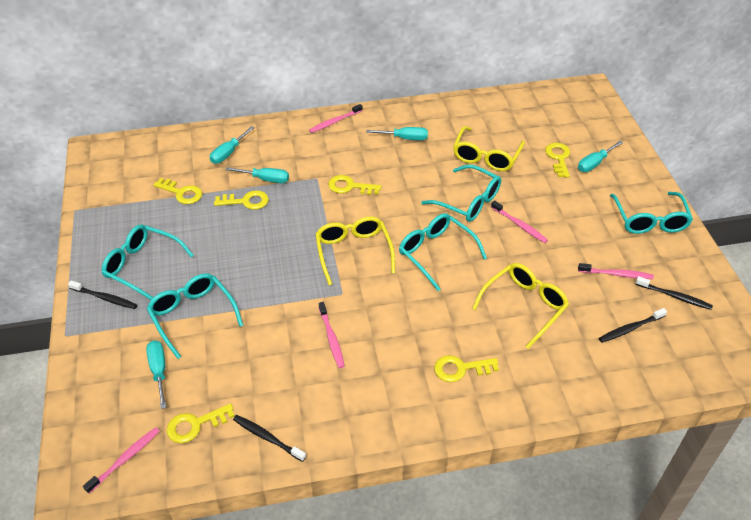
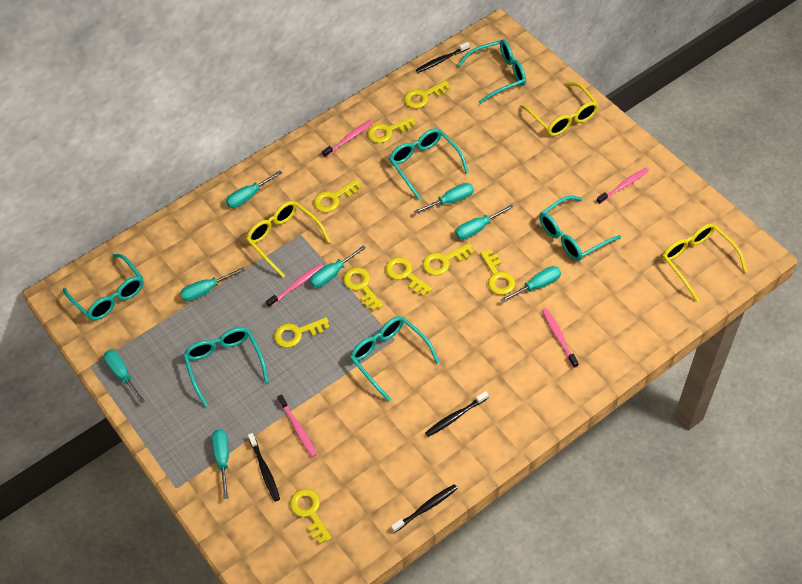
turquoise glasses: [102,225,194,300] [147,273,244,359] [399,213,487,291] [421,165,501,222] [610,192,693,234] = 5 -> [63,254,144,321] [183,327,269,407] [350,316,440,402] [389,128,469,200] [458,39,526,104] [539,195,621,261] = 6
turquoise screwdriver: [146,340,166,409] [210,126,255,164] [225,167,289,183] [366,127,428,140] [578,141,623,172] = 5 -> [104,350,145,403] [180,267,245,302] [212,429,229,499] [226,171,282,208] [310,245,366,288] [414,183,474,214] [455,205,514,240] [500,266,561,303] = 8
yellow key: [153,178,202,204] [166,403,235,443] [214,190,269,210] [328,175,381,195] [434,355,499,382] [545,143,570,178] = 6 -> [274,317,330,348] [290,489,332,544] [314,179,362,212] [343,267,383,311] [368,116,416,143] [385,257,432,296] [404,80,451,108] [423,243,474,275] [480,249,515,295] = 9

